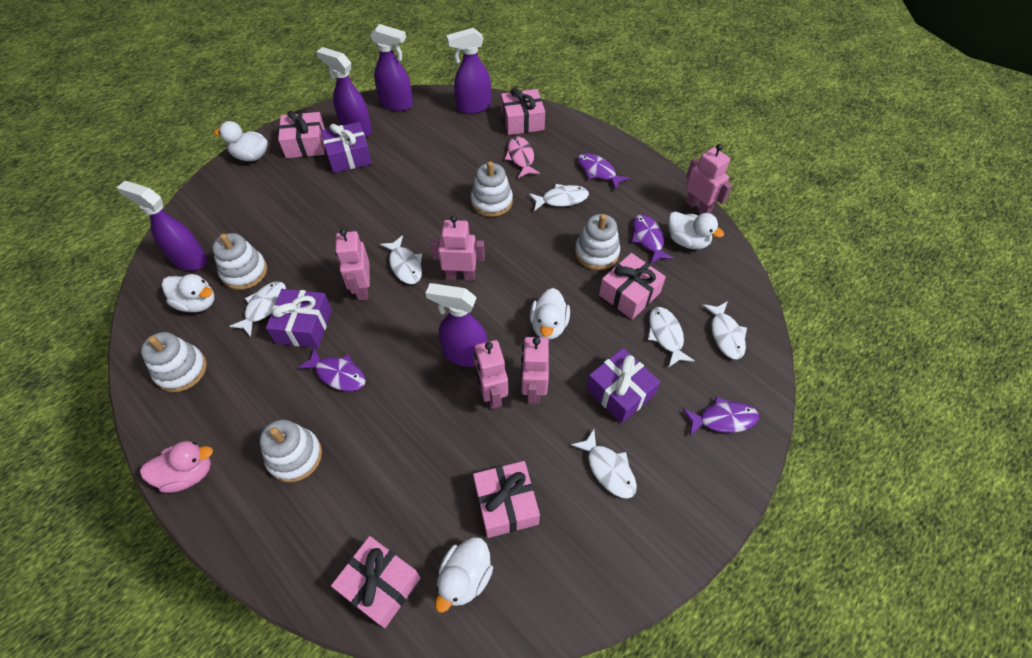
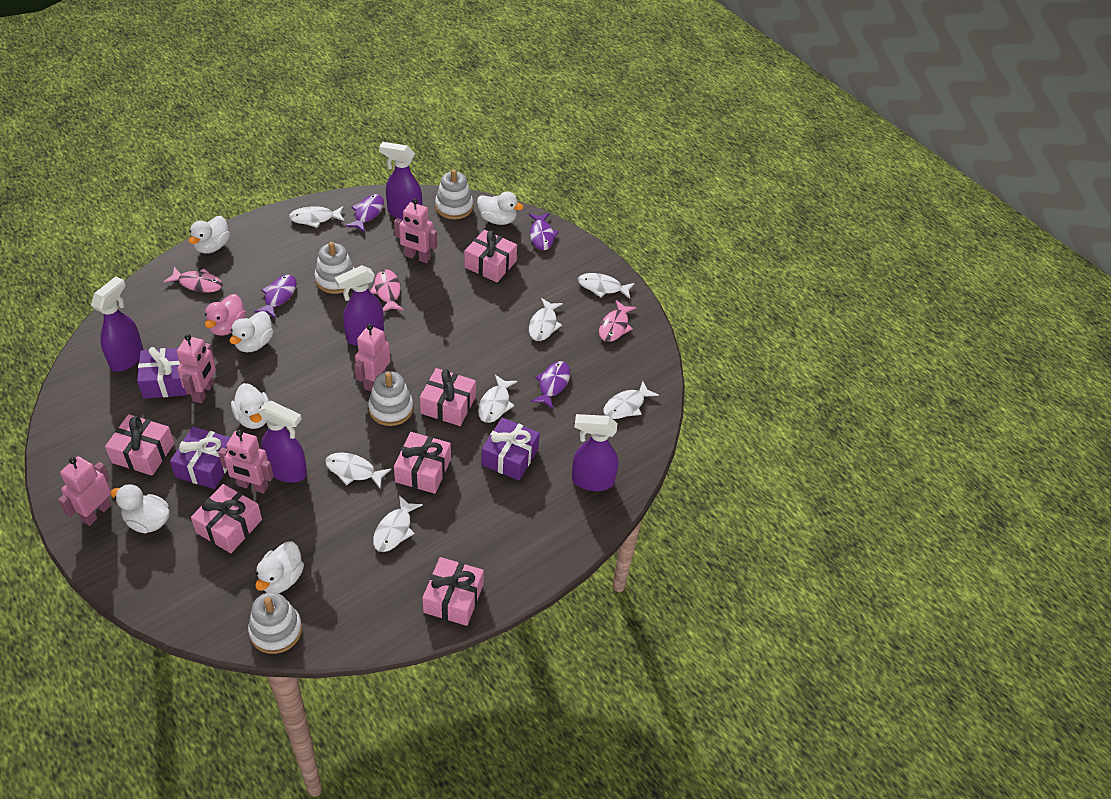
pink fish: [505,137,540,178] = 1 -> [163,267,223,293] [370,269,404,312] [599,300,637,342] = 3
pink gift: [278,110,325,158] [331,536,421,628] [473,461,540,538] [501,88,545,135] [599,253,666,320] = 5 -> [105,414,174,476] [191,484,262,553] [394,432,451,494] [420,368,476,426] [422,557,484,626] [465,230,517,282] = 6
white duck: [162,274,215,312] [214,121,268,161] [435,537,493,613] [530,288,570,340] [668,212,724,249] = 5 -> [110,484,170,534] [189,216,230,254] [230,311,273,352] [231,383,269,429] [256,542,304,593] [477,192,524,225] = 6
white fish: [229,281,286,337] [380,235,422,284] [529,184,589,211] [571,429,637,499] [648,307,694,367] [703,301,747,360] = 6 -> [289,206,345,228] [325,452,391,489] [373,495,423,552] [478,375,517,423] [529,298,563,341] [578,273,635,299] [604,381,659,419] = 7
white stacking toy: [141,332,207,392] [212,233,267,290] [260,420,322,482] [471,161,513,217] [575,214,620,270] = 5 -> [248,592,302,654] [315,242,354,294] [368,371,413,426] [435,169,473,219] = 4

